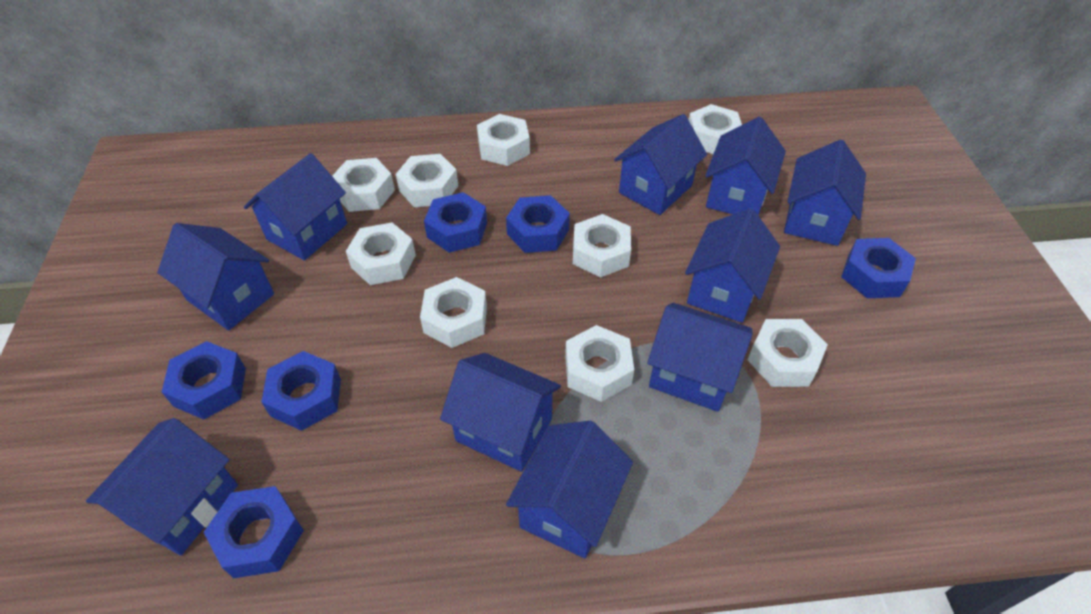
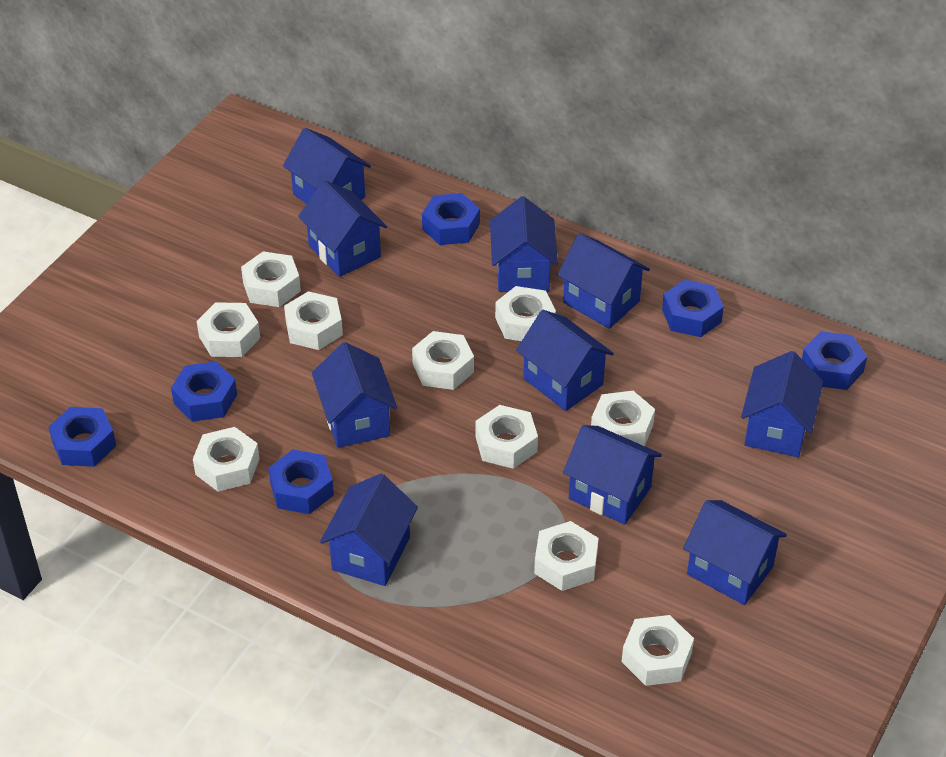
white nut: [332,158,395,212] [346,223,416,285] [396,154,458,207] [420,277,487,348] [477,114,530,166] [565,325,634,402] [573,214,631,278] [689,104,742,154] [748,319,828,387] = 9 -> [193,427,260,492] [197,302,260,357] [241,251,301,307] [284,291,343,350] [412,331,474,390] [475,405,538,469] [495,286,556,341] [534,521,599,591] [591,391,655,446] [622,615,694,686] = 10

